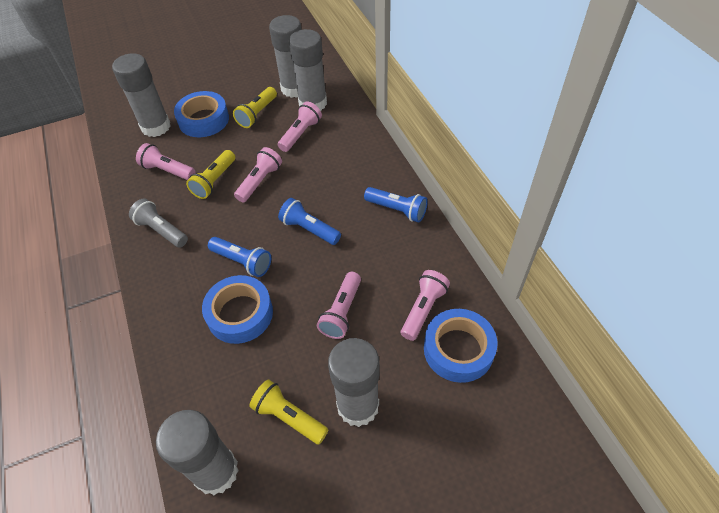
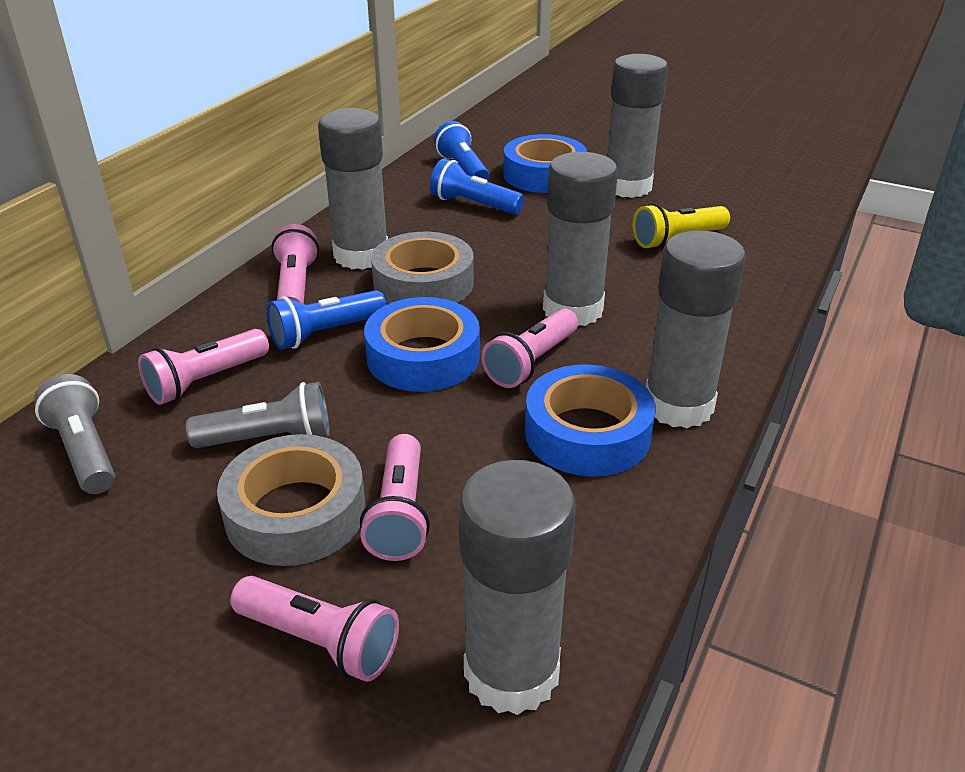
grey flashlight: [129,199,188,247] = 1 -> [34,374,115,494] [186,382,330,448] = 2
grey tape: none = 0 -> [217,434,365,566] [371,232,474,304] = 2
yellow flashlight: [186,150,235,199] [233,87,277,128] [249,379,328,444] = 3 -> [633,203,730,249] = 1

